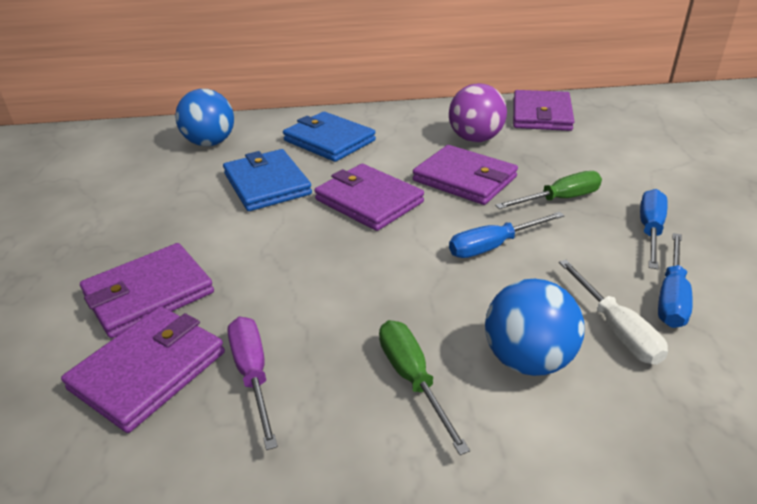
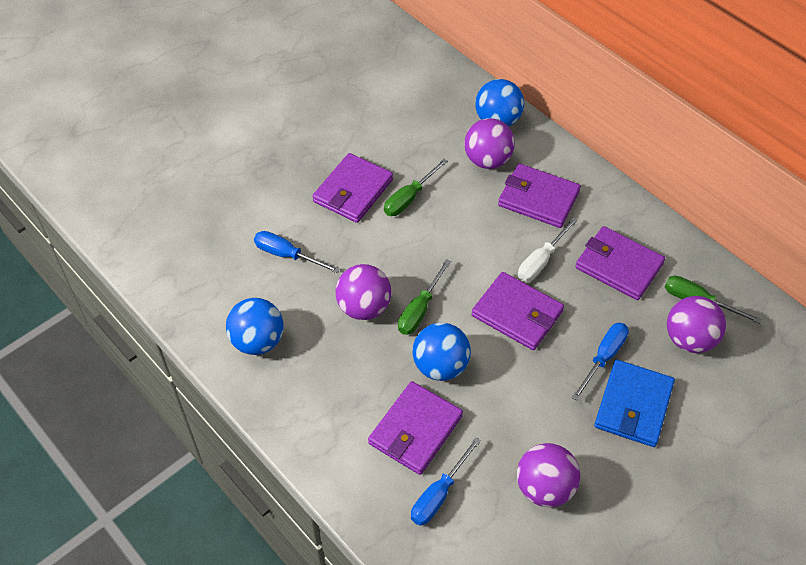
blue ball: [175,89,234,146] [485,279,584,376] = 2 -> [226,298,284,355] [413,322,471,381] [475,79,524,127] = 3
blue wallet: [223,149,312,211] [283,112,376,162] = 2 -> [594,360,675,447] = 1
green screwdriver: [379,320,470,455] [495,171,602,209] = 2 -> [384,159,448,216] [398,259,451,335] [665,275,762,324] = 3
purple ball: [449,83,507,142] = 1 -> [335,264,392,320] [464,118,515,169] [517,443,580,507] [667,296,726,353] = 4
purple screwdriver: [227,317,278,450] = 1 -> none = 0

